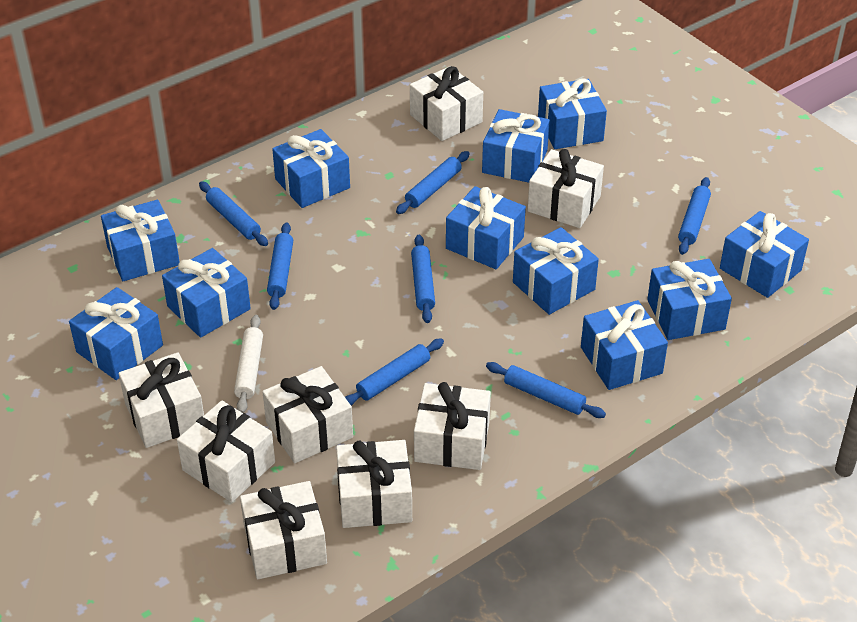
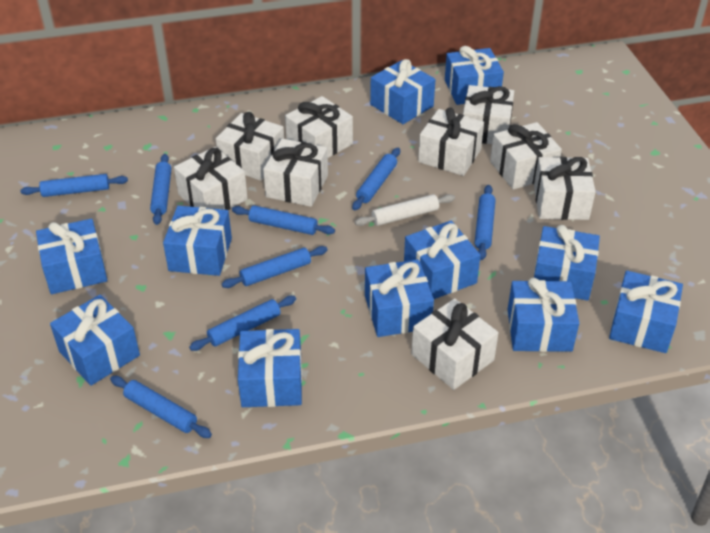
blue rolling pin: [199,181,268,246] [267,222,293,310] [345,338,444,406] [396,151,469,214] [411,235,435,323] [486,362,606,418] [678,177,711,255] = 7 -> [20,174,128,197] [110,376,212,438] [150,154,171,225] [189,296,296,351] [222,246,328,288] [232,205,335,235] [352,148,400,211] [475,185,496,260] = 8
white gift: [119,352,204,448] [177,400,275,502] [240,481,327,579] [262,366,353,463] [336,440,412,528] [410,66,483,141] [414,382,491,470] [527,149,604,228] = 8 -> [174,147,248,210] [216,112,284,181] [263,138,328,207] [285,96,353,158] [412,298,498,390] [418,107,484,176] [463,85,514,144] [490,122,562,190] [534,157,596,220] = 9

